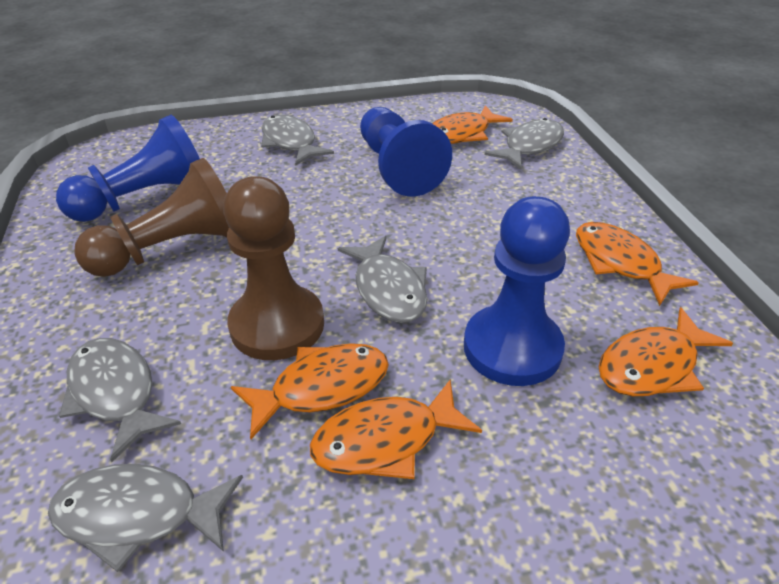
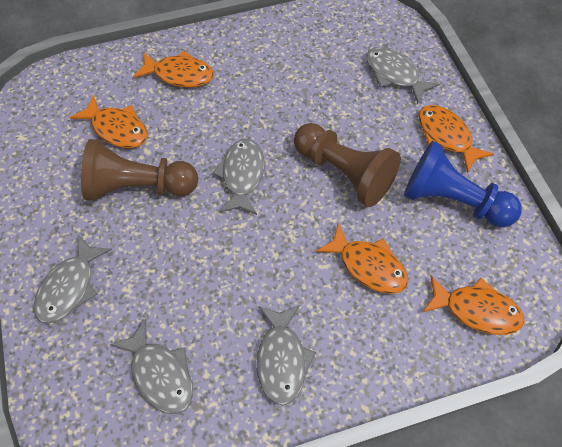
blue pawn: [56,115,200,222] [360,107,452,197] [464,196,570,386] = 3 -> [404,141,522,228] = 1

